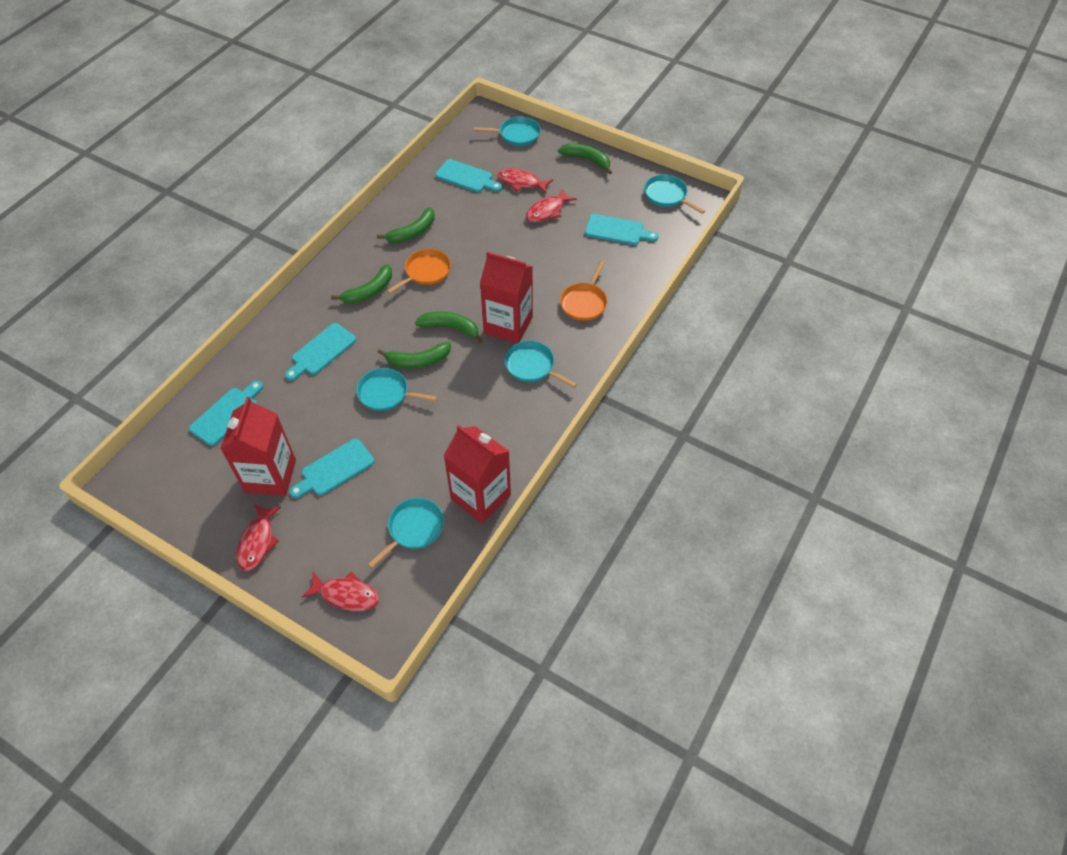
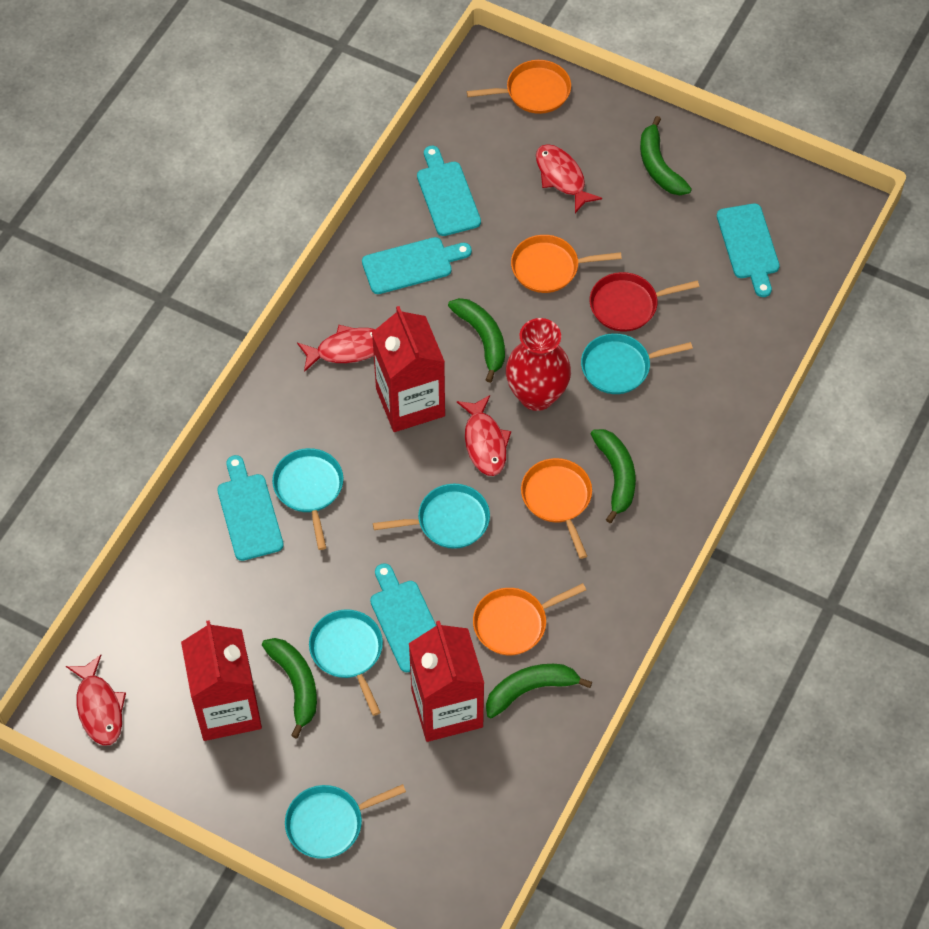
orange pan: [387,249,451,294] [560,261,607,321] = 2 -> [467,60,571,114] [473,583,586,655] [511,235,622,293] [521,458,592,559] = 4
red pan: none = 0 -> [590,272,699,332] = 1
red vase: none = 0 -> [506,318,571,411] = 1

